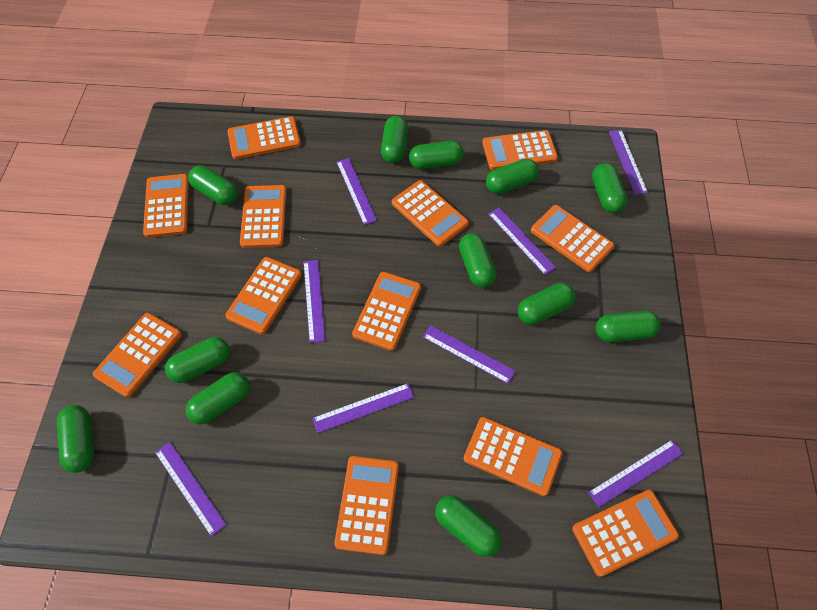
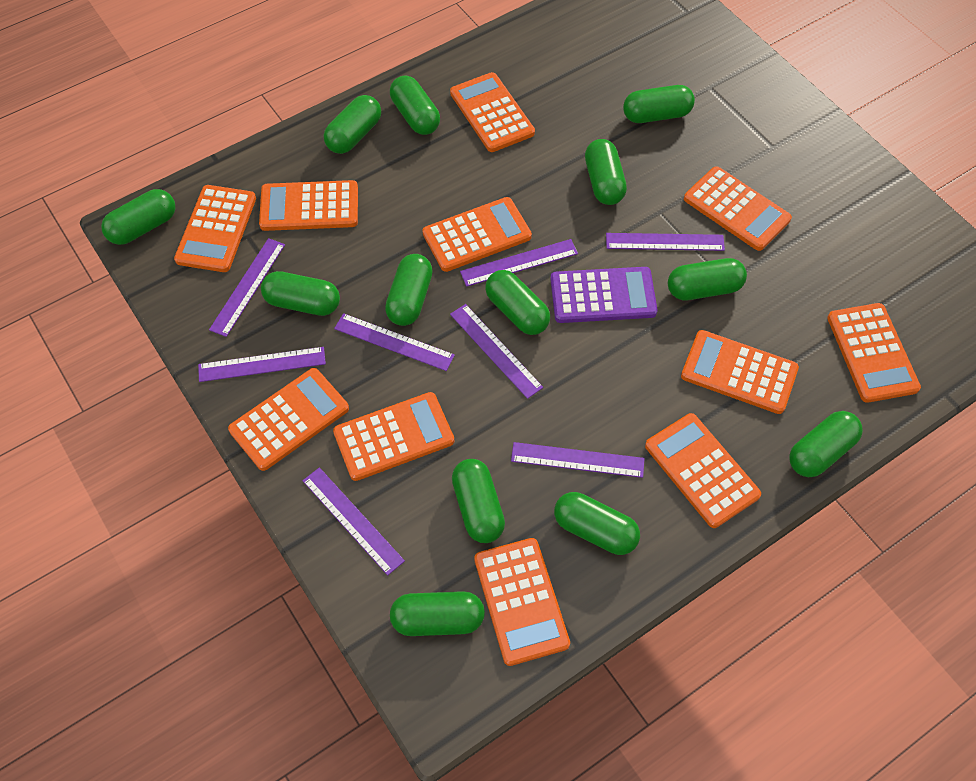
green capsule: [57,405,94,473] [165,337,230,383] [186,372,250,425] [188,166,238,205] [381,116,408,163] [409,141,464,169] [435,495,502,557] [459,233,496,288] [486,159,539,194] [518,283,575,325] [592,163,628,213] [596,311,660,342] = 12 -> [101,189,175,245] [261,271,340,316] [324,95,381,154] [385,254,433,326] [390,76,440,135] [390,591,485,636] [452,459,505,543] [485,270,550,335] [554,492,640,555] [585,139,627,205] [623,85,695,123] [668,258,747,300] [789,411,863,477] = 13
orange calculator: [93,313,182,398] [143,174,189,238] [225,257,302,335] [227,116,301,159] [240,185,287,248] [334,456,399,555] [352,272,421,351] [392,180,469,247] [463,417,562,496] [482,130,558,170] [531,205,614,272] [572,490,679,577] = 12 -> [174,185,256,272] [228,368,349,471] [259,180,358,231] [333,392,454,481] [422,197,532,272] [450,72,535,152] [474,538,570,666] [645,413,761,528] [681,330,799,414] [684,166,792,251] [827,303,921,403] = 11
purple calculator: none = 0 -> [550,267,658,323] = 1

